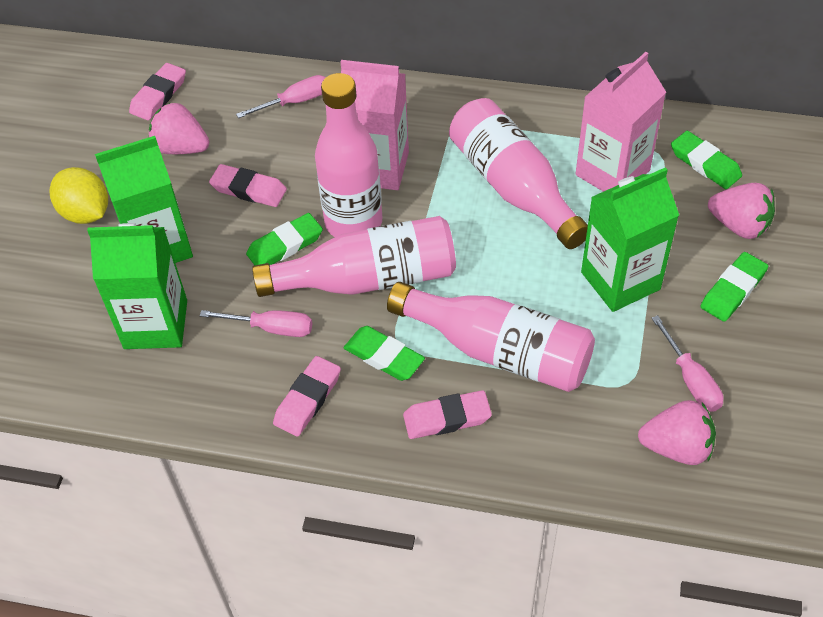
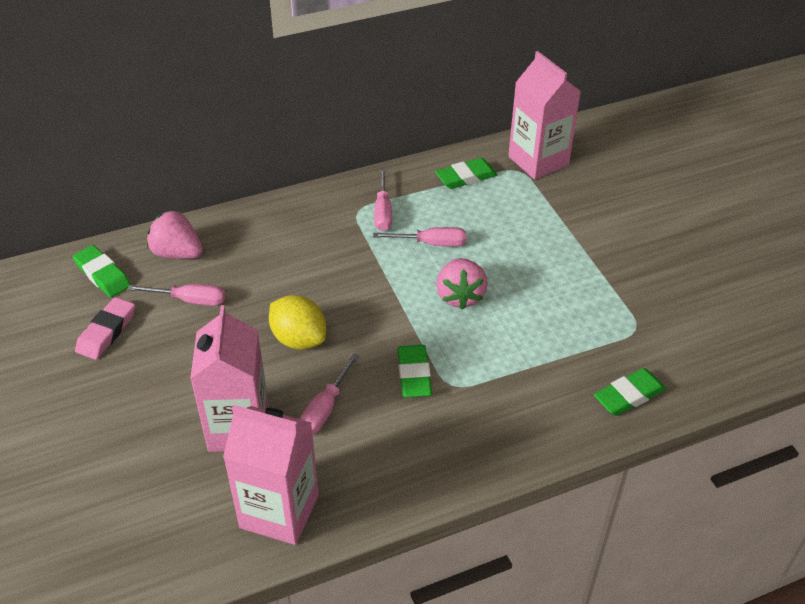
green carton: [87,223,187,349] [95,136,193,263] [581,167,679,312] = 3 -> none = 0
pink bottle: [252,216,456,297] [315,73,382,237] [387,282,595,392] [449,98,588,249] = 4 -> none = 0
pink carton: [341,60,409,190] [576,52,666,192] = 2 -> [190,305,269,452] [223,405,319,545] [508,51,581,180] = 3
pink eraser: [129,63,186,120] [209,164,287,207] [273,356,341,437] [403,390,492,439] = 4 -> [75,297,135,360] = 1
pink screwdriver: [200,310,312,337] [236,75,326,118] [651,315,724,412] = 3 -> [127,284,225,306] [300,353,359,434] [373,227,466,247] [374,169,392,231] = 4
pink strawberry: [149,102,209,154] [638,400,716,465] [708,183,775,239] = 3 -> [147,211,203,259] [436,258,488,310] = 2

